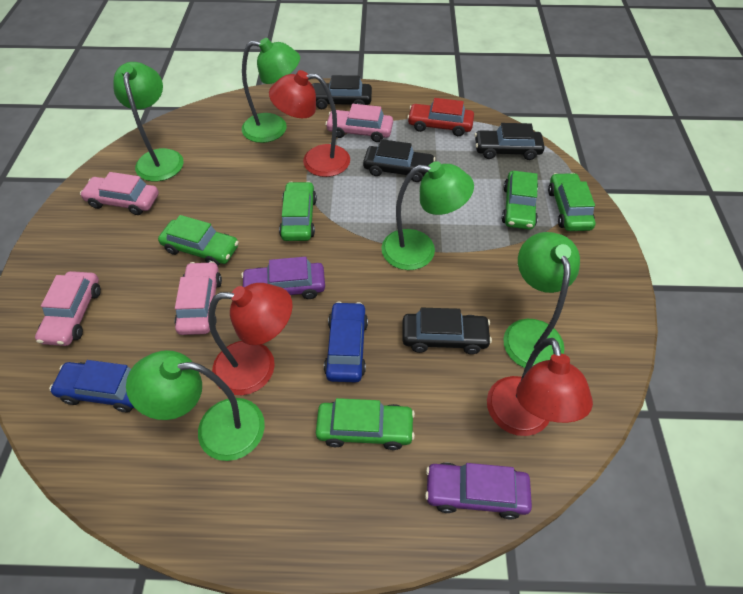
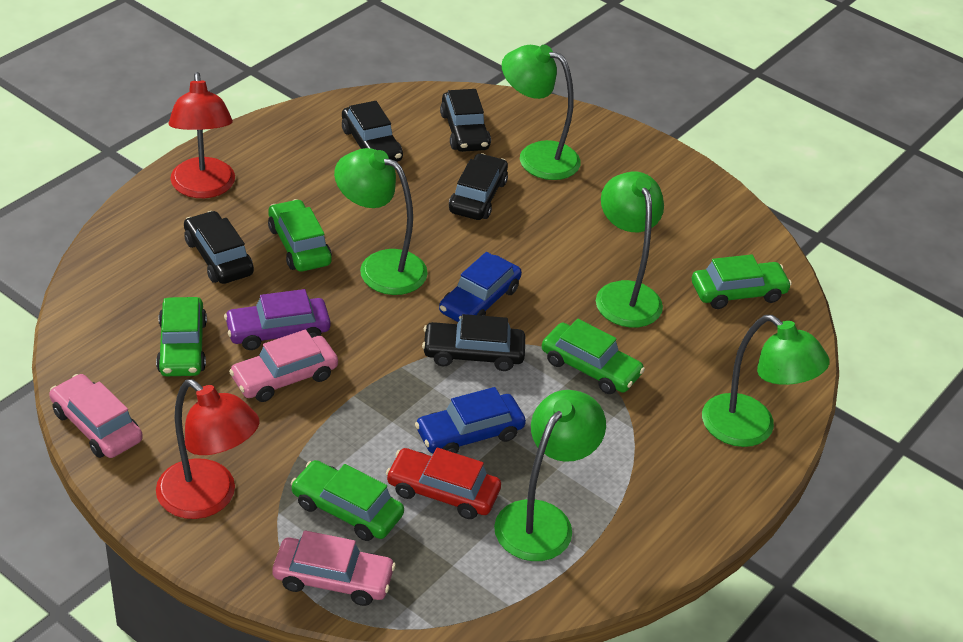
black car: [312,75,372,109] [363,139,435,182] [402,308,492,354] [475,123,544,160] = 4 -> [184,211,254,284] [342,101,403,162] [422,314,525,371] [440,89,491,152] [449,153,508,220] = 5
pink car: [35,271,101,346] [80,172,159,215] [174,261,222,335] [325,104,393,142] = 4 -> [49,374,143,458] [229,330,338,402] [273,530,396,606] = 3
purple car: [241,257,325,299] [425,463,532,519] = 2 -> [224,289,331,350] = 1
red lamp: [208,283,293,395] [269,70,350,177] [487,338,593,436] = 3 -> [156,379,260,519] [168,72,235,198] = 2

